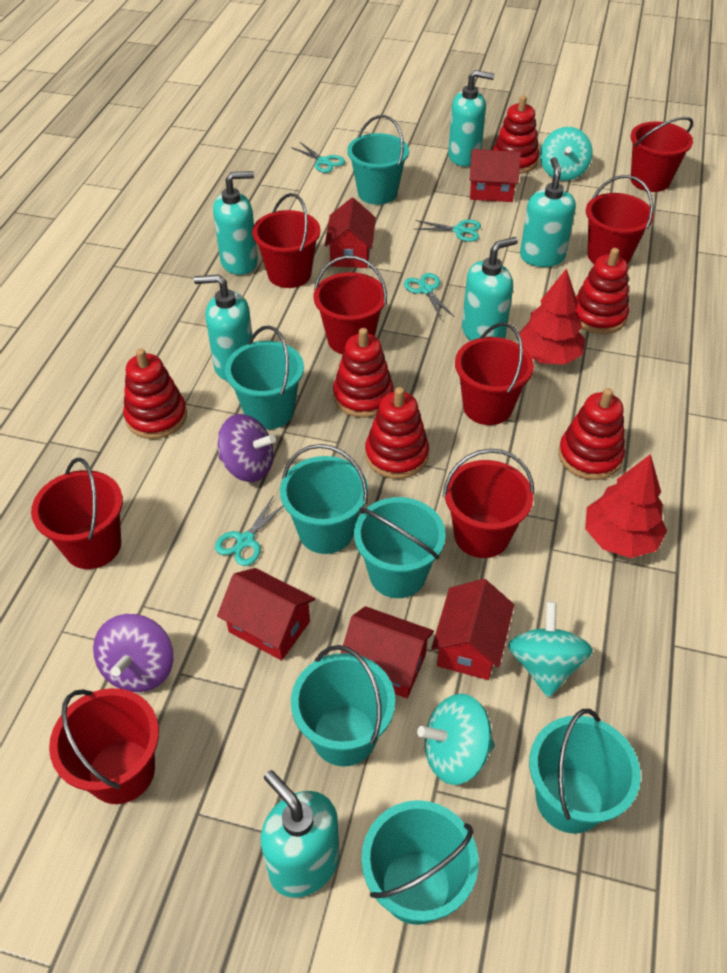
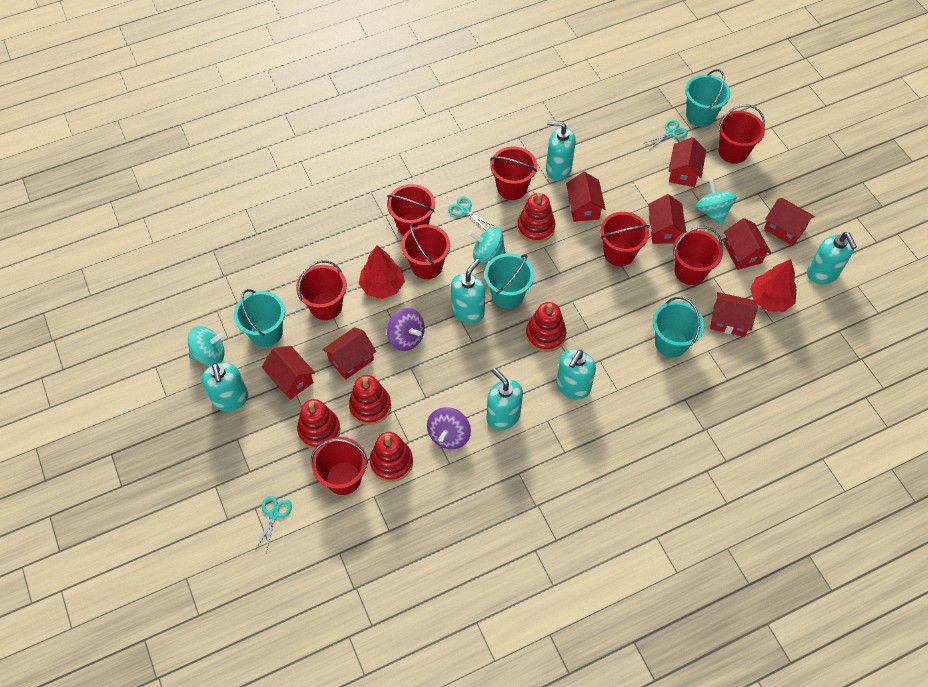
red house: [217,568,315,661] [325,198,376,268] [341,606,434,698] [431,579,514,680] [469,149,521,202] = 5 -> [262,346,315,400] [322,327,376,380] [566,172,606,222] [648,194,686,244] [668,137,706,187] [710,292,758,337] [724,218,771,270] [764,198,815,246] = 8
red stacking toy: [123,348,187,439] [333,328,394,418] [365,387,429,479] [493,96,539,174] [558,388,625,480] [576,248,629,334] = 6 -> [297,399,340,449] [349,375,391,425] [370,432,413,482] [517,193,555,243] [526,302,566,352] = 5
turquoise bucket: [225,326,304,429] [280,444,368,554] [291,645,395,767] [347,115,409,205] [354,497,446,598] [361,800,478,925] [529,709,641,834] = 7 -> [234,289,285,347] [484,253,534,309] [653,297,704,357] [685,69,730,127] = 4
turquoise scissors: [215,495,284,566] [291,142,345,173] [404,273,455,319] [416,220,481,242] = 4 -> [256,496,292,553] [448,197,494,230] [645,120,688,149] = 3

